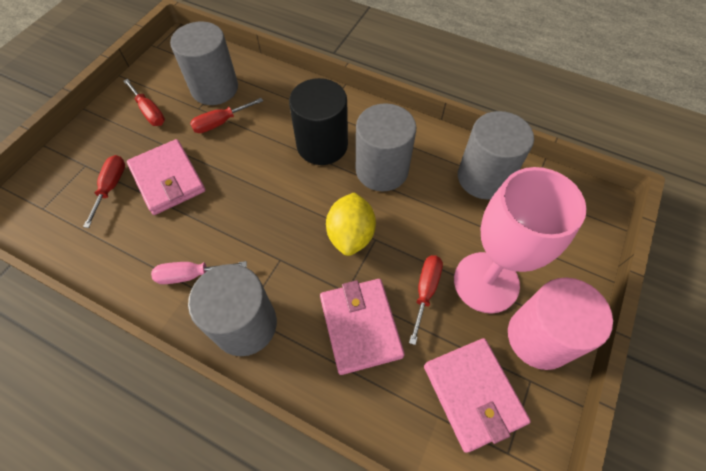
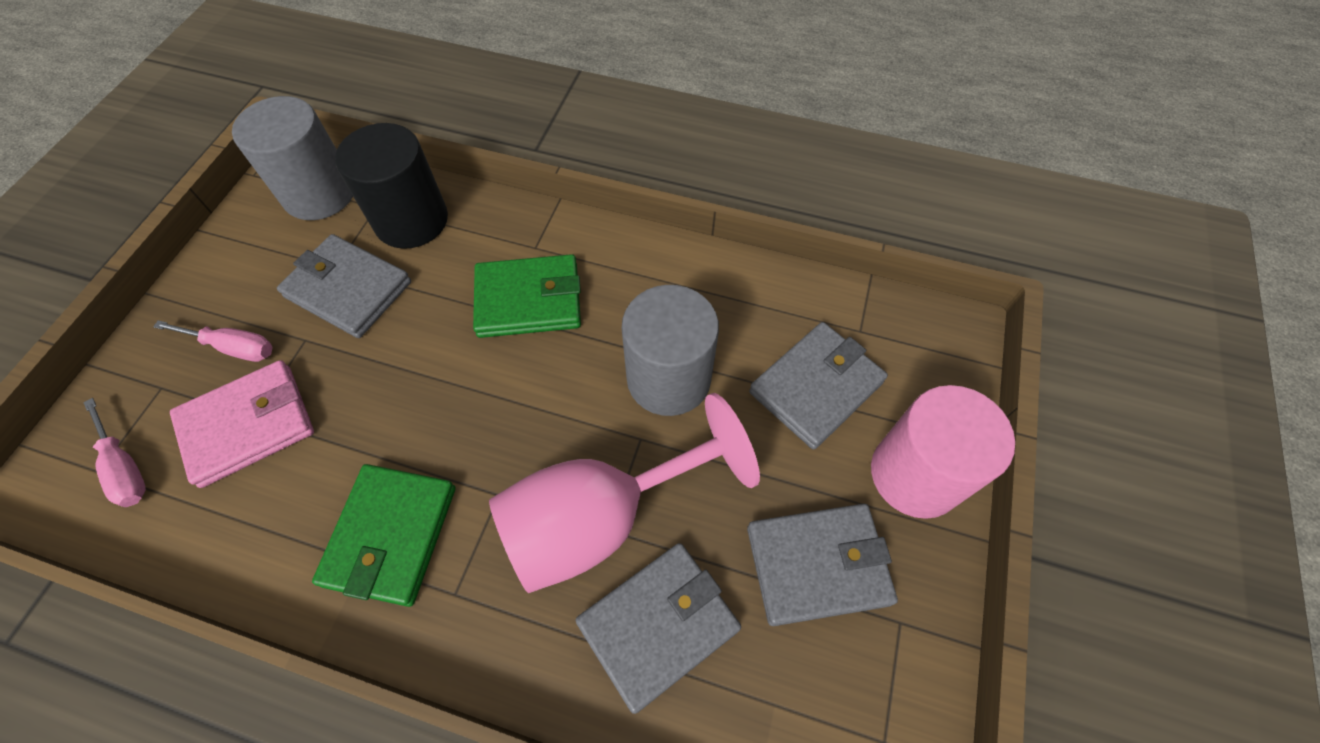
green wallet: none = 0 -> [312,464,455,607] [473,254,581,338] = 2
grey cylinder: [170,22,238,105] [188,264,277,356] [356,103,416,191] [458,111,534,199] = 4 -> [232,96,353,220] [622,285,719,416] = 2
grey wallet: none = 0 -> [277,234,411,338] [575,543,741,714] [747,504,898,626] [749,322,888,450] = 4
pink screwdriver: [151,261,247,284] = 1 -> [83,398,146,507] [153,320,273,362] = 2
pink wallet: [127,139,206,215] [320,279,405,375] [424,338,531,453] = 3 -> [170,360,314,488] = 1
red screwdriver: [83,155,125,228] [124,79,165,126] [190,98,263,133] [409,255,443,345] = 4 -> none = 0
yellow lemon: [326,192,376,256] = 1 -> none = 0

